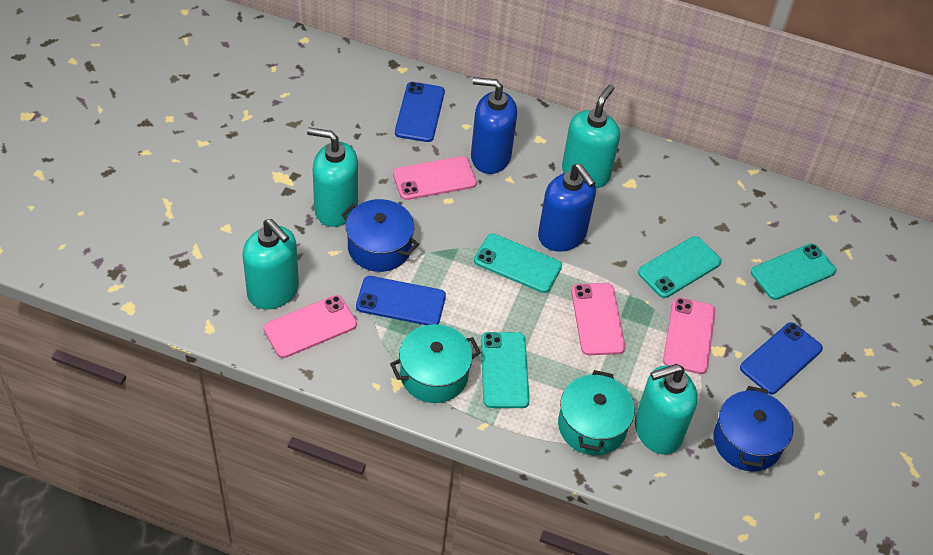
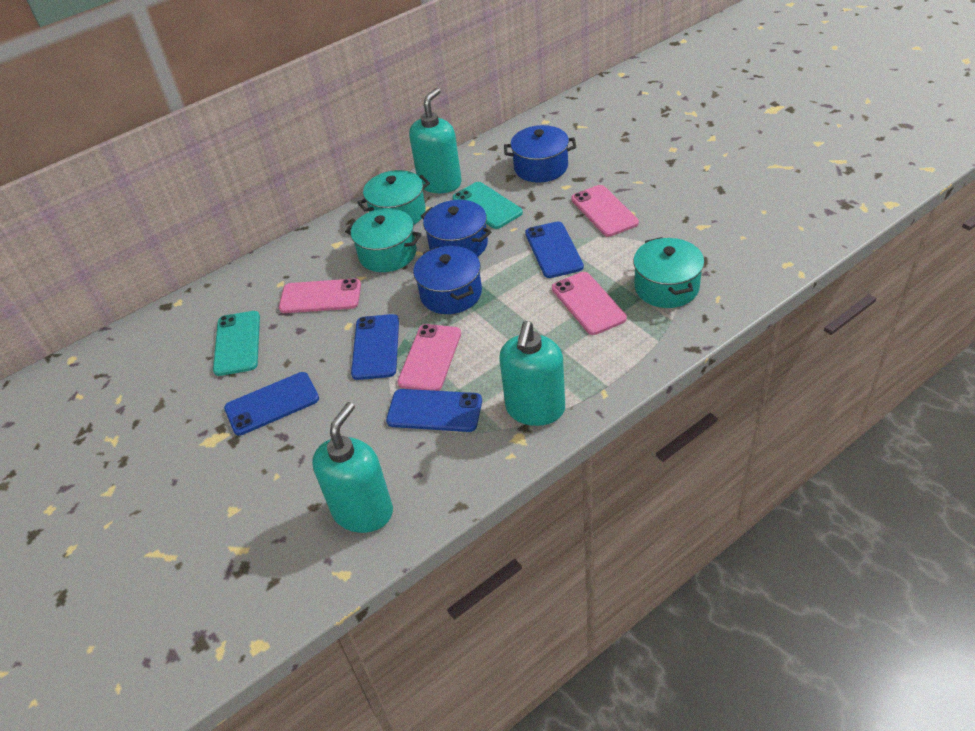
blue phone: [356,276,446,325] [395,82,445,142] [740,322,823,394] = 3 -> [224,372,319,436] [351,314,399,380] [386,389,482,432] [525,222,584,278] = 4
blue pot: [342,199,419,272] [713,386,794,471] = 2 -> [413,246,482,314] [421,200,491,257] [504,125,576,183] = 3
blue soap dispenser: [471,77,517,174] [538,164,596,252] = 2 -> none = 0
turquoise phone: [474,234,562,293] [481,332,530,408] [638,236,722,298] [751,243,836,300] = 4 -> [213,311,260,376] [452,182,523,229] = 2
turquoise pot: [390,324,481,403] [558,370,635,455] = 2 -> [345,209,421,272] [357,170,430,225] [633,237,704,308] = 3
turquoise soap dispenser: [243,219,299,309] [307,127,358,227] [562,84,620,188] [635,364,698,455] = 4 -> [312,402,393,533] [409,88,462,193] [499,321,565,426] = 3

